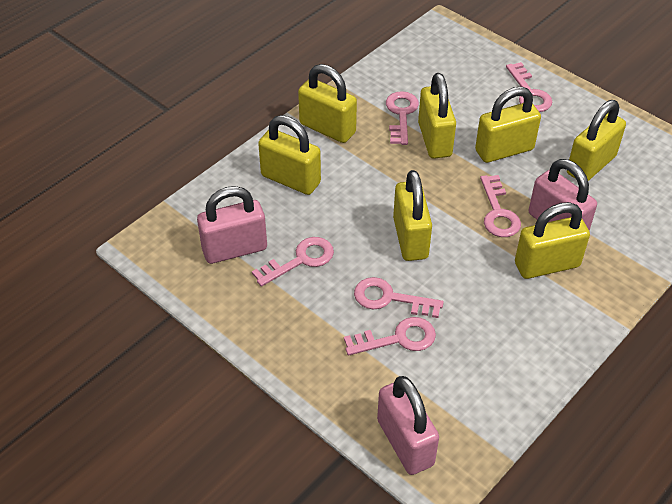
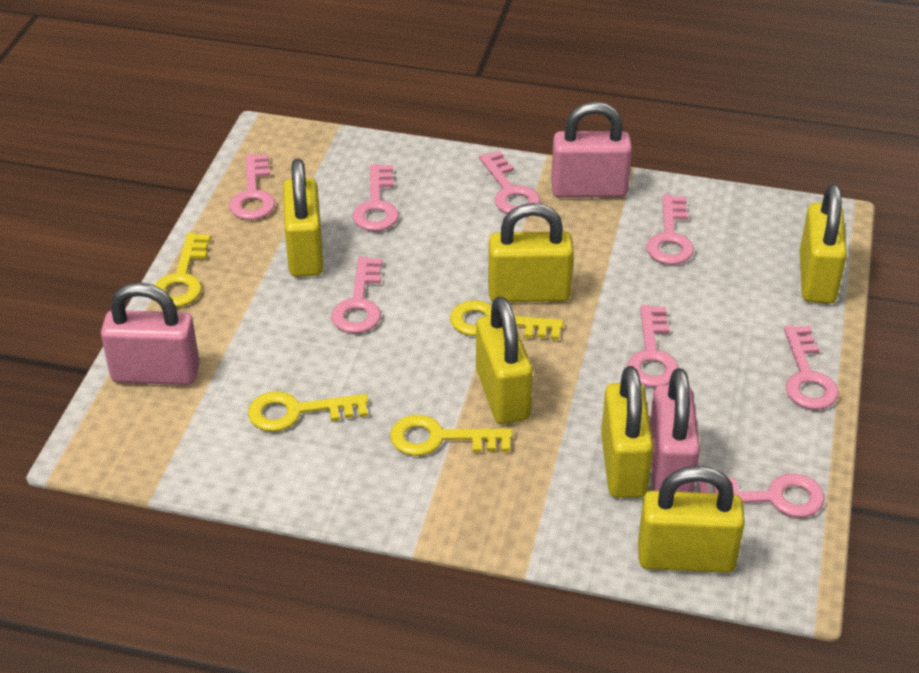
pink key: [252,237,334,287] [344,317,436,355] [354,277,444,318] [386,91,419,145] [480,175,521,237] [506,62,552,112] = 6 -> [229,154,275,220] [331,257,382,333] [353,164,399,231] [479,151,541,214] [627,305,678,387] [646,194,694,265] [697,473,825,517] [784,325,839,410] = 8
yellow key: none = 0 -> [154,233,211,307] [248,391,368,432] [390,415,513,456] [450,300,563,340] = 4
yellow padlock: [258,115,321,195] [298,64,357,143] [393,170,432,261] [418,73,456,159] [475,87,541,163] [515,202,590,279] [567,100,626,181] = 7 -> [283,159,323,277] [476,296,533,424] [488,203,574,302] [601,366,653,498] [638,466,745,573] [799,184,847,304] = 6

